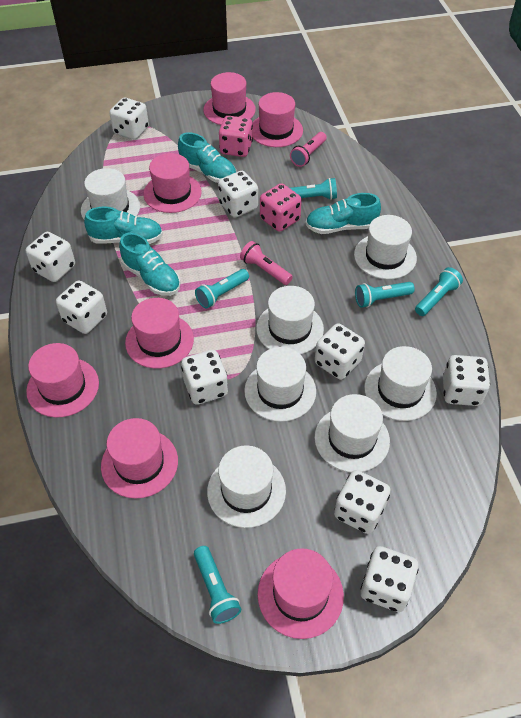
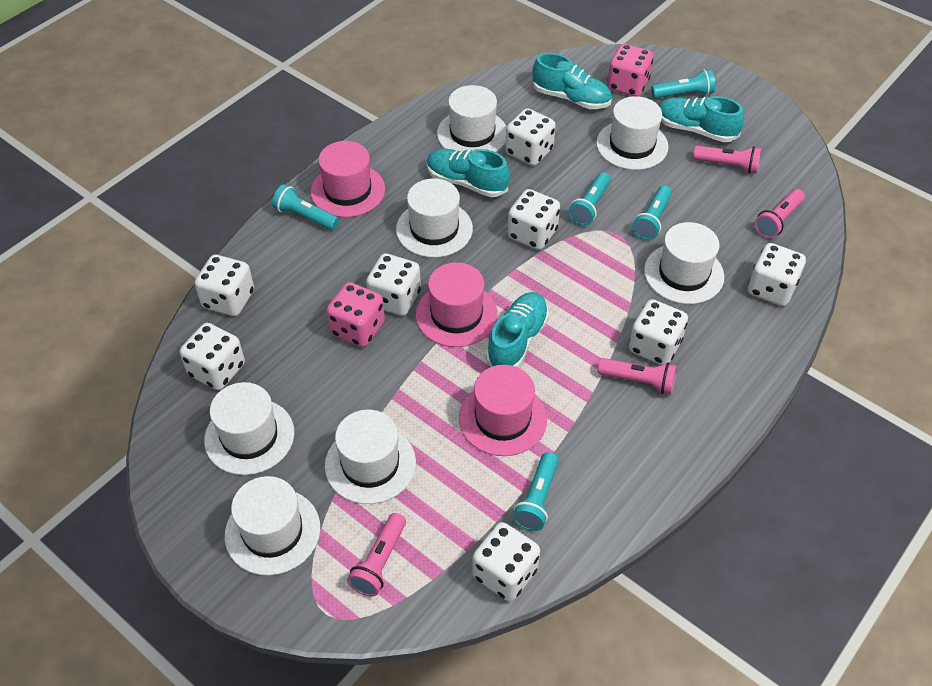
pink flashlight: [240,241,293,285] [290,132,327,167] = 2 -> [347,513,406,597] [598,358,677,394] [693,146,761,174] [754,189,805,238] = 4
pink hat: [26,343,99,418] [101,418,178,499] [125,298,194,368] [144,153,202,213] [203,72,256,125] [252,92,303,147] [258,548,344,639] = 7 -> [310,141,385,217] [416,262,498,347] [459,365,547,456] = 3
white dice: [26,232,75,282] [56,280,107,334] [109,98,149,140] [181,350,228,405] [218,171,258,218] [315,323,365,380] [334,470,391,534] [361,546,419,612] [443,355,490,406] = 9 -> [180,323,245,390] [195,255,254,316] [366,253,421,316] [472,522,540,601] [505,108,556,166] [508,189,560,250] [629,299,688,365] [748,243,806,306] = 8

